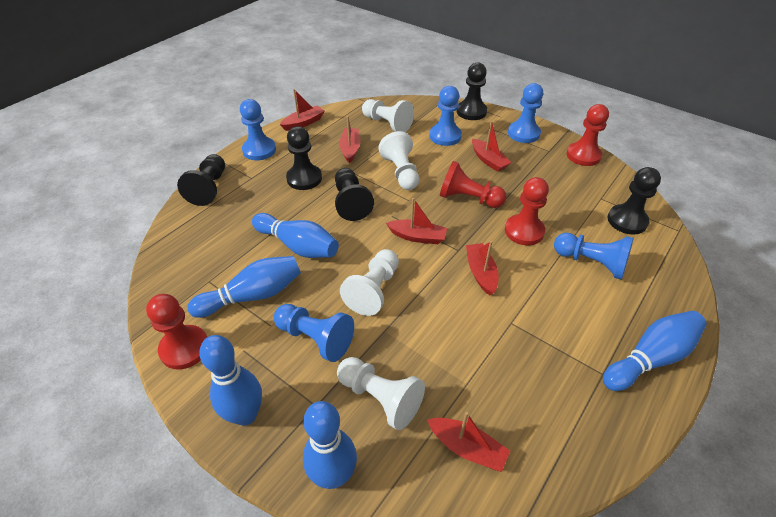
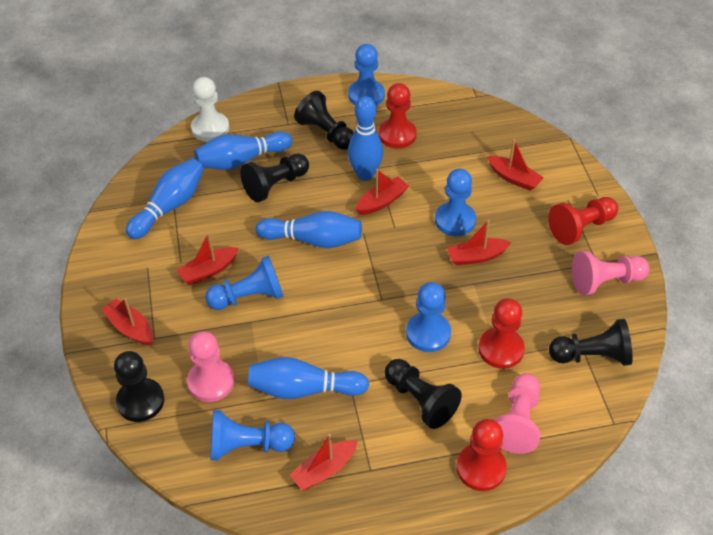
pink pawn: none = 0 -> [187,331,234,402] [494,373,540,454] [572,251,649,295] = 3
white pawn: [337,357,425,430] [340,249,399,316] [362,99,414,132] [379,131,419,190] = 4 -> [191,77,229,142] = 1

